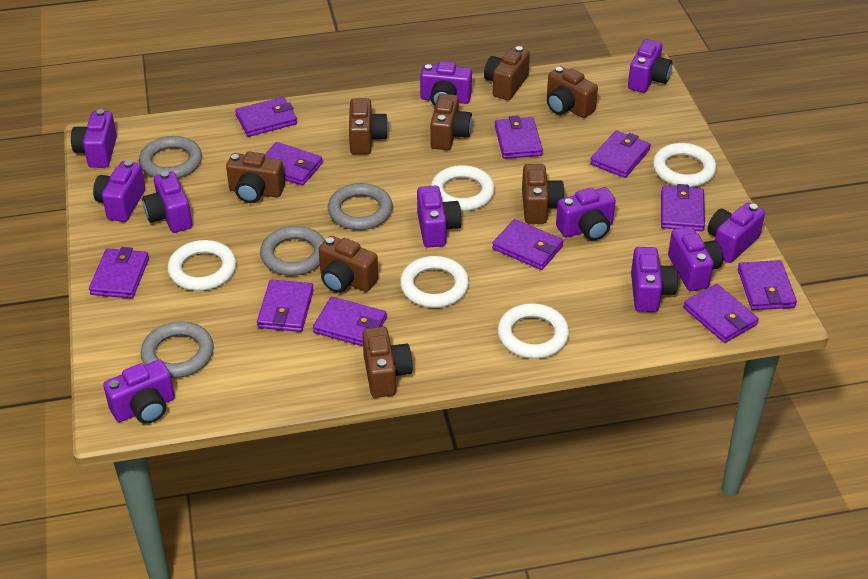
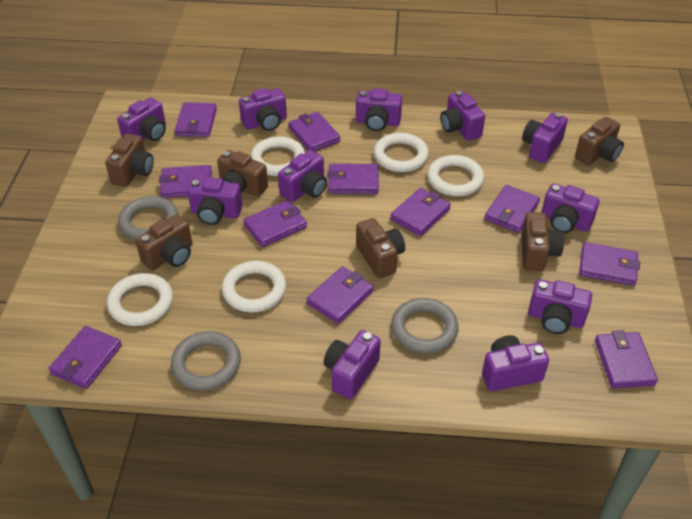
brown camera: [226,152,285,203] [319,236,378,293] [349,98,388,154] [362,326,413,398] [430,94,472,150] [484,46,530,100] [522,164,565,224] [547,66,598,118] = 8 -> [105,134,153,187] [135,214,192,270] [217,150,268,197] [356,218,405,278] [521,212,564,271] [575,117,624,165] = 6
grey ring: [139,136,202,179] [141,322,214,378] [260,226,325,276] [328,183,393,230] = 4 -> [118,196,179,240] [171,331,241,391] [391,298,459,354] = 3

